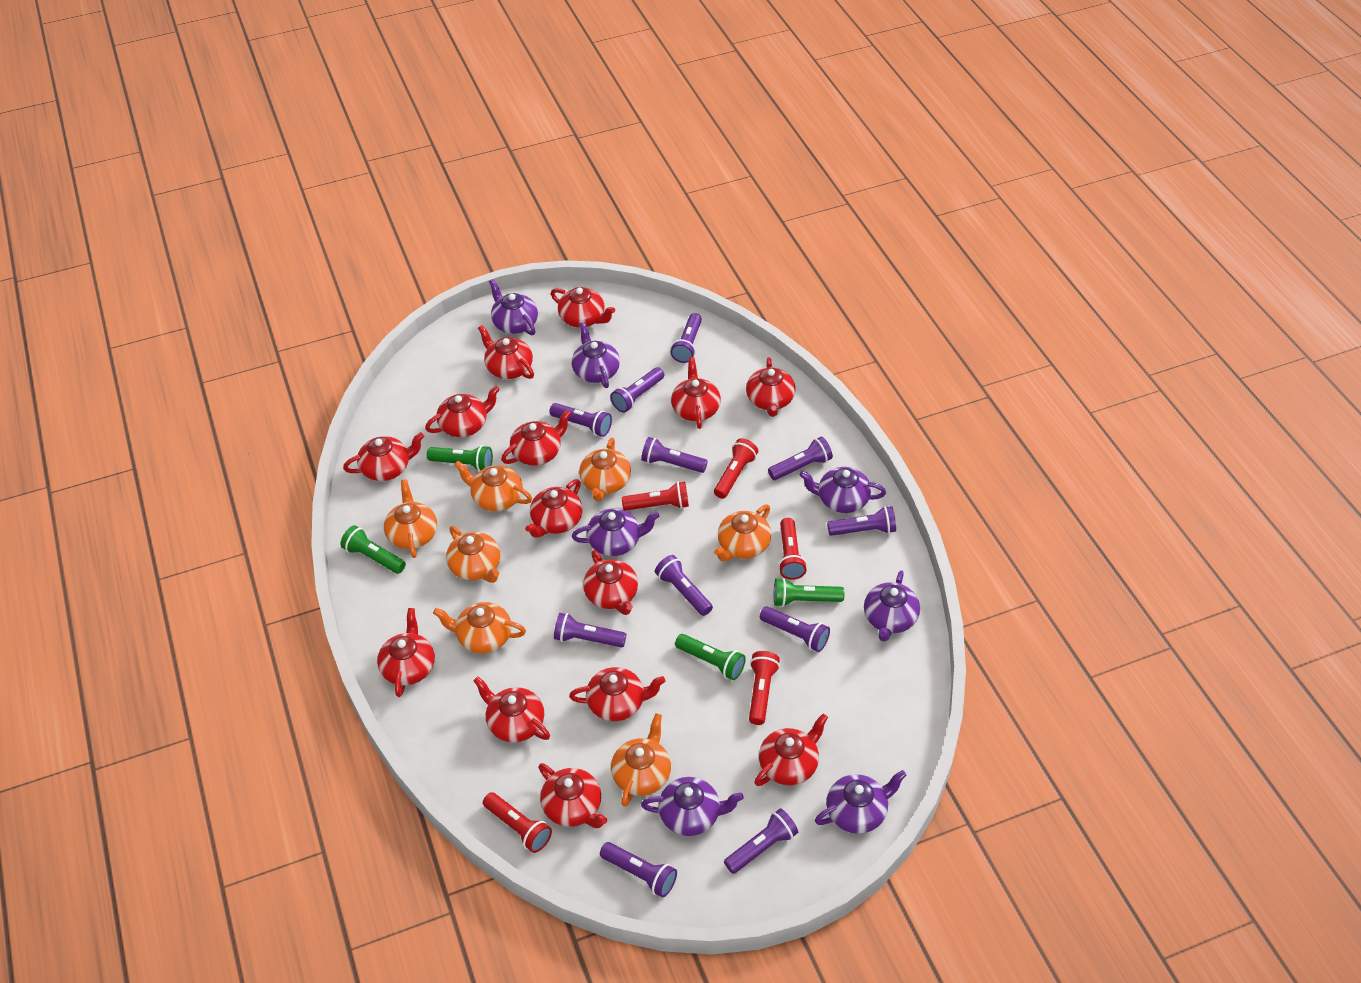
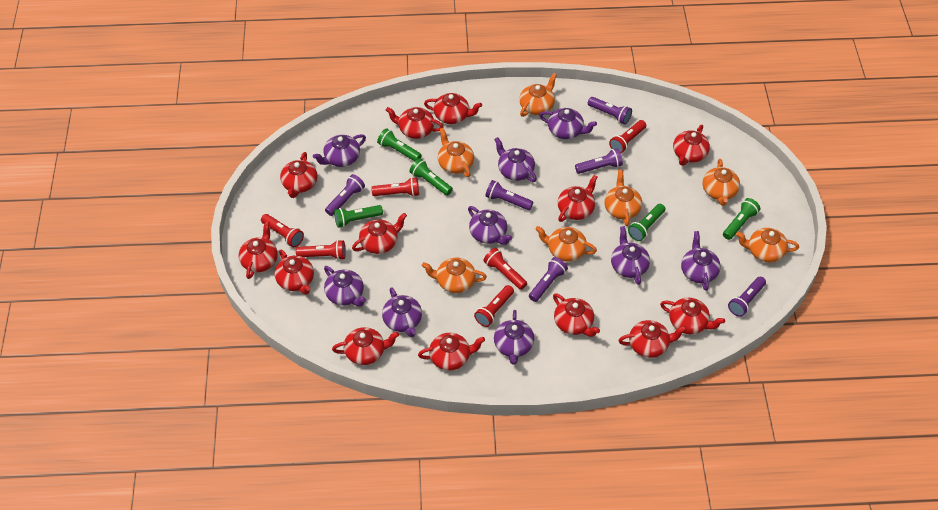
green flashlight: [341,525,406,574] [427,445,493,472] [675,634,746,680] [774,578,845,607] = 4 -> [334,205,383,228] [377,128,422,161] [410,158,453,196] [628,204,665,241] [723,198,760,240] = 5
purple flashlight: [549,403,612,437] [554,613,626,648] [600,842,677,898] [610,367,664,413] [641,437,708,473] [655,555,713,616] [671,313,702,363] [724,809,798,874] [760,606,830,652] [768,437,833,480] [827,506,896,536] = 11 -> [325,174,365,216] [485,180,533,210] [529,257,568,302] [575,148,623,174] [588,97,632,125] [728,277,766,317] = 6
purple teapot: [489,279,538,335] [572,322,620,388] [572,508,659,556] [641,777,744,836] [799,467,886,513] [815,770,907,834] [864,570,920,642] = 7 -> [313,134,366,167] [324,266,366,307] [382,287,422,337] [468,206,512,245] [494,137,537,182] [494,310,534,365] [539,108,597,139] [611,226,650,285] [681,231,721,291] = 9
red flashlight: [483,792,552,853] [622,482,689,511] [714,438,758,499] [749,651,780,725] [778,518,807,580] = 5 -> [261,214,304,247] [296,240,346,260] [371,177,419,197] [474,285,514,327] [483,248,527,290] [609,120,646,153] = 6
red teapot: [343,432,424,481] [377,608,435,697] [425,386,500,437] [473,676,550,742] [478,325,534,379] [501,410,571,466] [525,479,583,538] [538,763,607,828] [551,287,615,328] [569,667,665,721] [583,550,638,615] [671,357,721,429] [746,357,796,417] [755,714,828,786] = 14 -> [239,221,278,279] [275,250,314,295] [280,152,318,198] [332,327,399,365] [352,213,407,254] [386,107,443,139] [418,333,485,371] [424,93,482,124] [553,293,600,337] [557,175,598,222] [618,320,686,358] [660,298,725,334] [673,125,710,166] = 13

